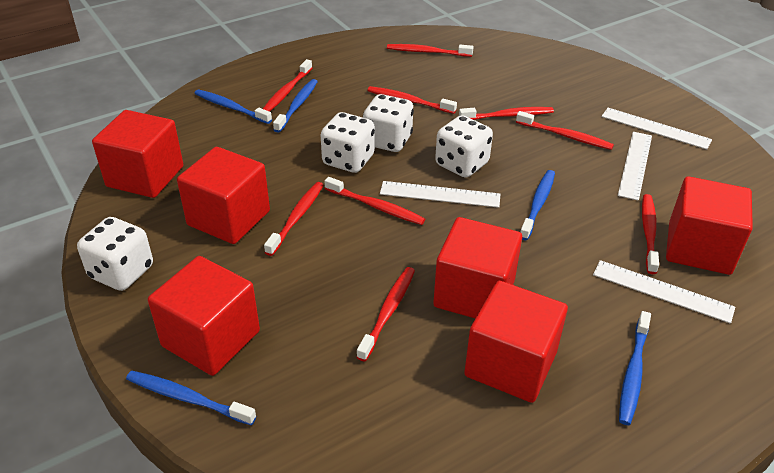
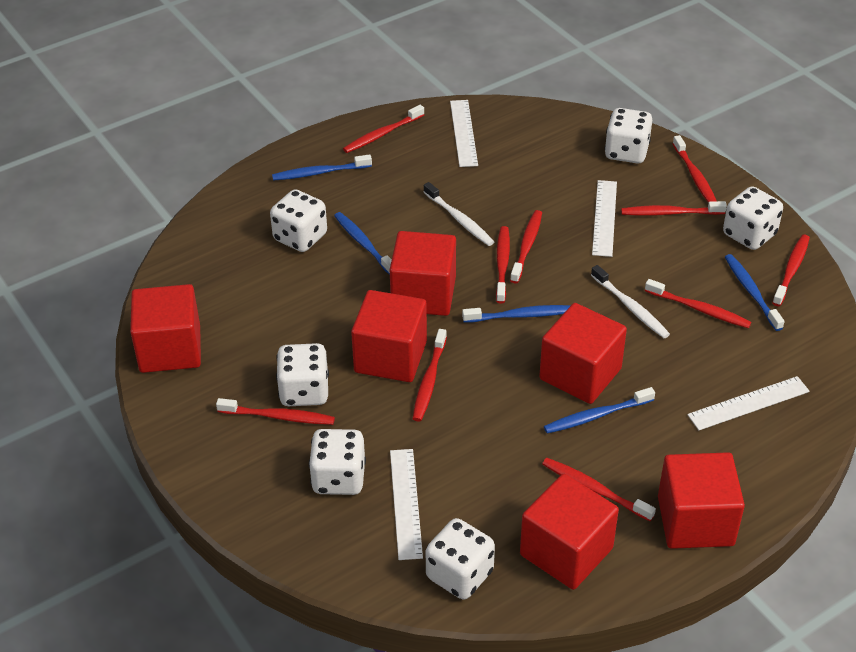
red toothbrush: [263,59,312,112] [264,182,324,256] [325,177,425,225] [357,267,415,361] [367,86,457,114] [387,44,473,57] [459,107,554,120] [516,111,614,150] [642,194,659,274] = 9 -> [216,398,335,425] [343,105,424,153] [413,329,447,422] [496,226,510,303] [510,210,542,283] [542,458,656,521] [621,201,727,216] [645,279,752,328] [673,135,717,203] [772,234,810,306] = 10
white dice: [77,217,153,291] [321,112,375,173] [363,94,414,152] [435,115,493,178] = 4 -> [270,189,327,252] [276,343,329,406] [309,429,366,495] [426,518,495,599] [604,108,652,163] [723,186,783,250] = 6
white toothbrush: none = 0 -> [424,182,494,246] [591,265,670,338] = 2

